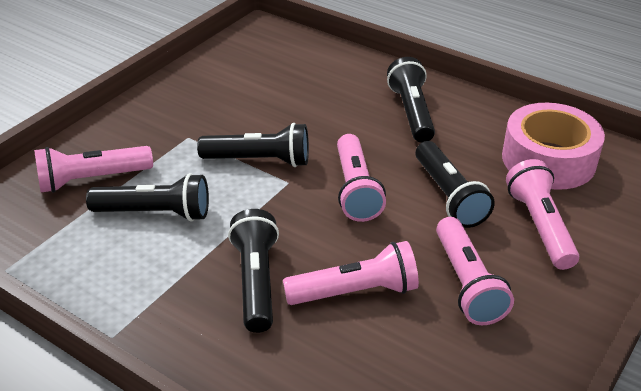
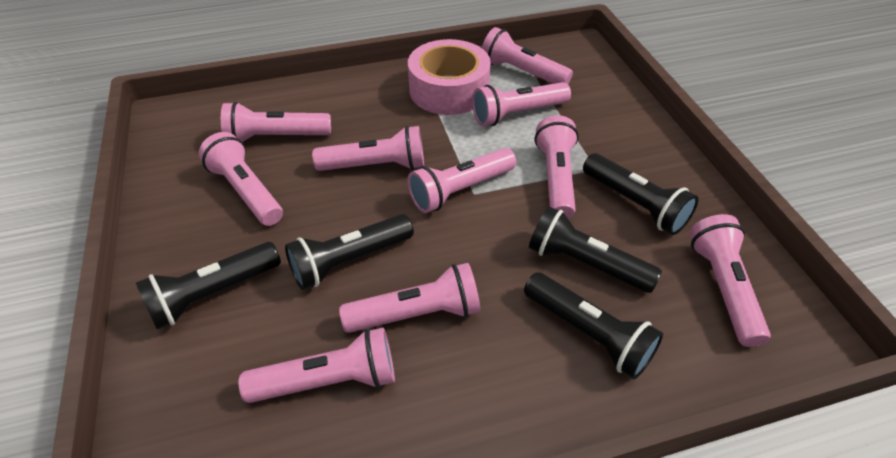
pink flashlight: [34,146,153,193] [283,241,419,305] [337,134,386,222] [436,217,514,325] [506,159,579,270] = 5 -> [199,132,283,226] [221,102,331,142] [239,327,395,403] [312,126,424,171] [339,263,480,333] [407,148,516,213] [472,82,571,126] [482,27,573,84] [535,115,579,218] [690,214,771,347] = 10

